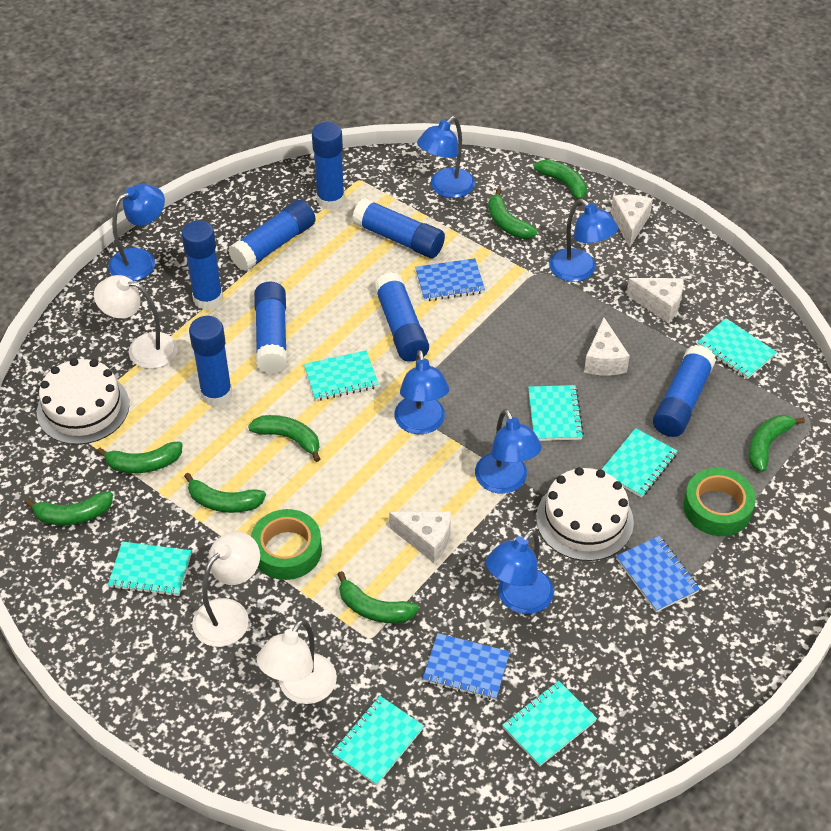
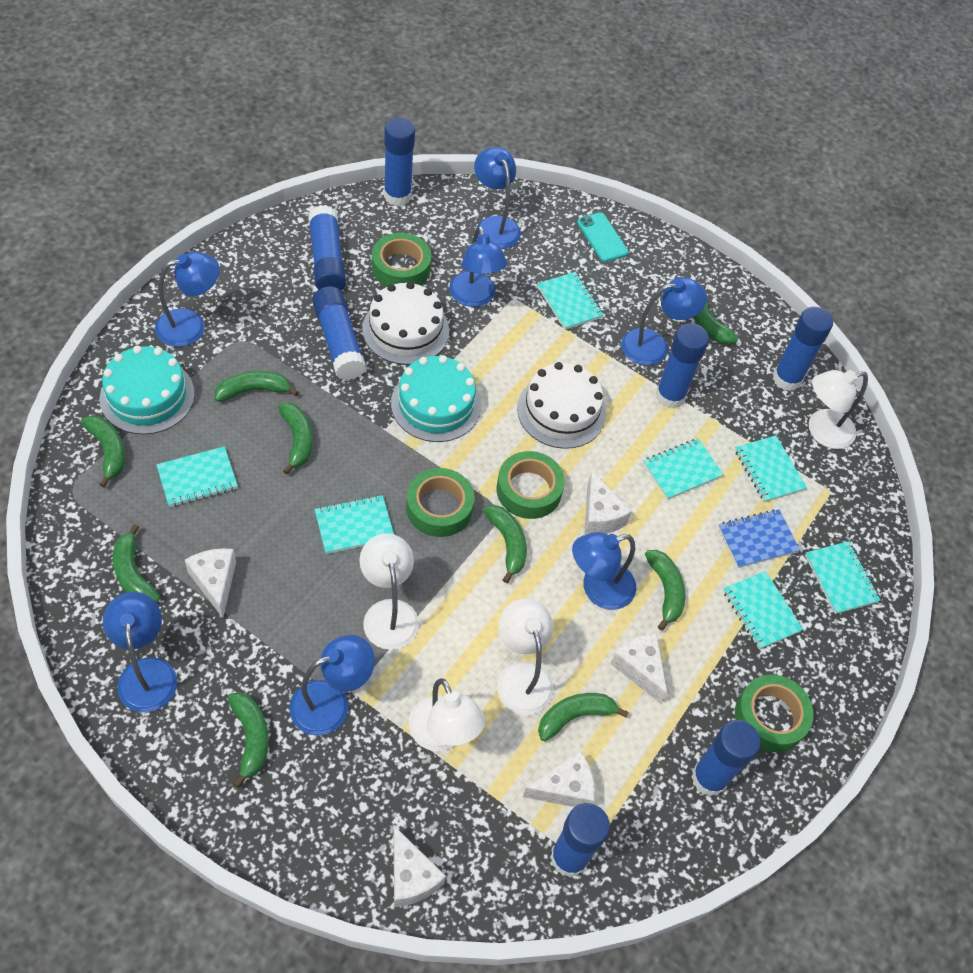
blue glue stick: [182,220,223,310] [189,316,232,407] [228,200,316,271] [254,282,287,374] [312,122,345,210] [352,198,445,258] [374,272,429,362] [653,345,716,437] = 8 -> [308,205,346,291] [312,287,366,380] [384,118,415,206] [550,803,610,877] [655,323,709,409] [691,720,760,797] [773,307,833,391] = 7
blue lamp: [108,184,165,281] [394,350,449,434] [417,116,475,198] [475,409,542,494] [486,529,554,614] [549,199,618,282] = 6 -> [103,592,177,712] [155,252,220,347] [290,635,375,735] [449,226,507,307] [474,147,521,249] [572,532,636,610] [621,277,707,366] = 7
blue notebook: [415,258,485,301] [423,633,510,700] [616,536,700,612] = 3 -> [718,509,800,568] = 1
green banana: [24,491,113,525] [97,441,182,473] [184,473,266,513] [248,415,320,462] [337,571,419,623] [488,188,537,239] [534,159,587,206] [749,415,805,472] = 8 -> [81,415,125,488] [113,524,160,602] [215,371,299,402] [228,692,269,788] [278,402,313,475] [483,505,527,583] [538,693,629,741] [645,550,685,631] [693,285,738,345] = 9
green tape: [251,509,322,580] [683,468,756,536] = 2 -> [372,233,431,287] [406,468,475,537] [496,451,565,519] [735,675,814,752] = 4
turquoise cake: none = 0 -> [100,346,195,434] [391,355,481,442] = 2
turquoise phone: none = 0 -> [577,213,628,262] = 1
white cheese: [389,511,451,563] [584,318,630,375] [611,194,653,248] [626,278,684,323] = 4 -> [185,548,236,618] [393,826,446,907] [523,750,595,807] [584,471,632,535] [610,633,667,704] = 5
white lamp: [94,275,178,369] [192,532,260,647] [257,620,337,704] = 3 -> [359,534,419,650] [409,678,485,751] [497,598,554,715] [809,370,868,449] = 4

